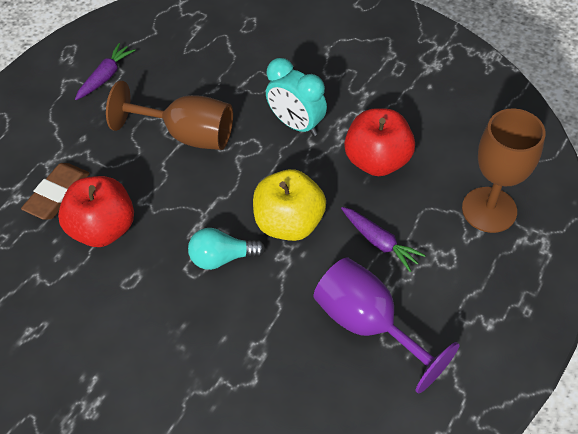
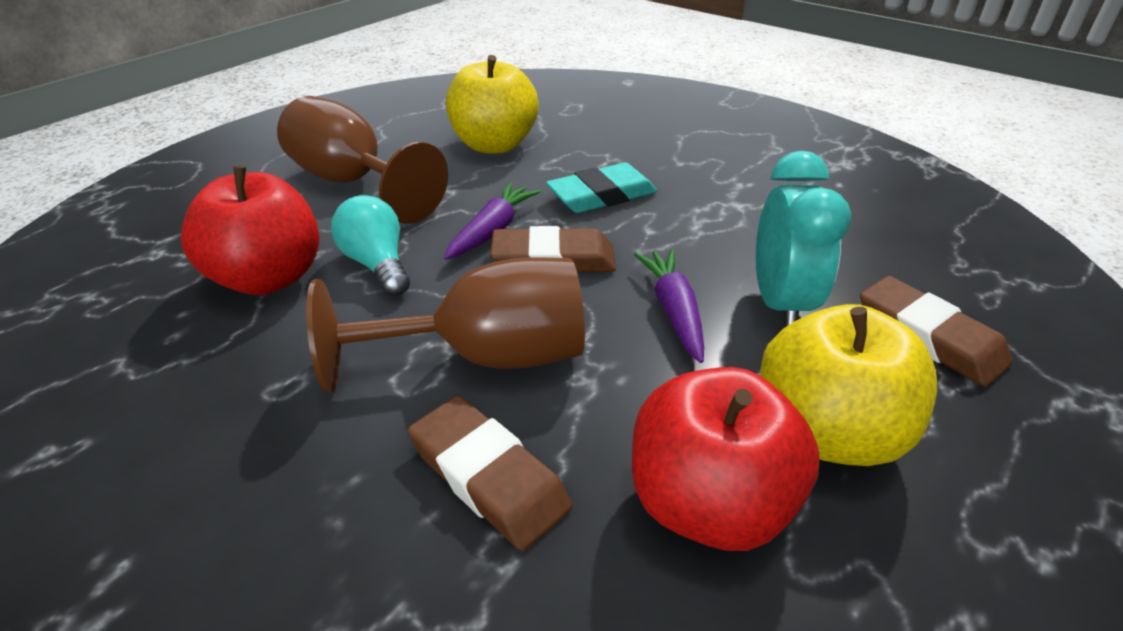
brown eraser: [21,163,90,220] = 1 -> [408,396,573,551] [490,226,616,272] [860,276,1013,387] = 3
purple goblet: [314,258,459,394] = 1 -> none = 0
turquoise eraser: none = 0 -> [546,163,657,213] = 1
yellow apple: [253,169,326,241] = 1 -> [446,55,539,154] [760,304,937,466] = 2

